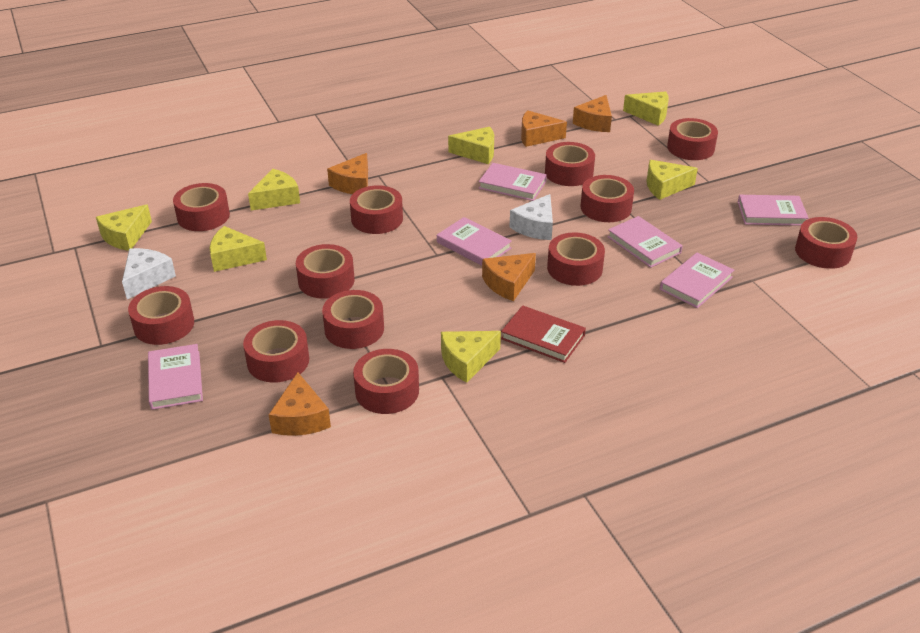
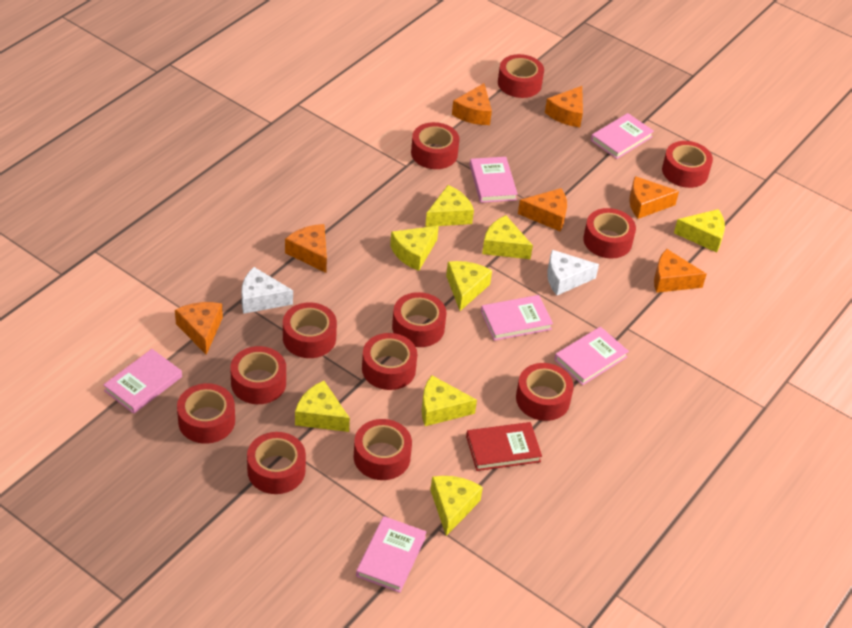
orange cheese: [269,372,331,436] [327,153,368,194] [482,253,536,301] [521,110,567,147] [573,95,612,132] = 5 -> [175,302,223,355] [285,224,327,273] [452,83,492,125] [518,188,567,231] [545,86,583,127] [629,176,679,219] [654,249,707,293] = 7
yellow cheese: [96,204,152,251] [210,226,267,272] [248,169,300,211] [441,331,501,383] [448,127,494,164] [623,91,669,126] [647,160,698,200] = 7 -> [295,381,350,432] [390,226,439,271] [421,375,477,426] [425,185,474,227] [430,476,483,536] [446,261,492,311] [482,215,533,259] [674,209,725,253] = 8

